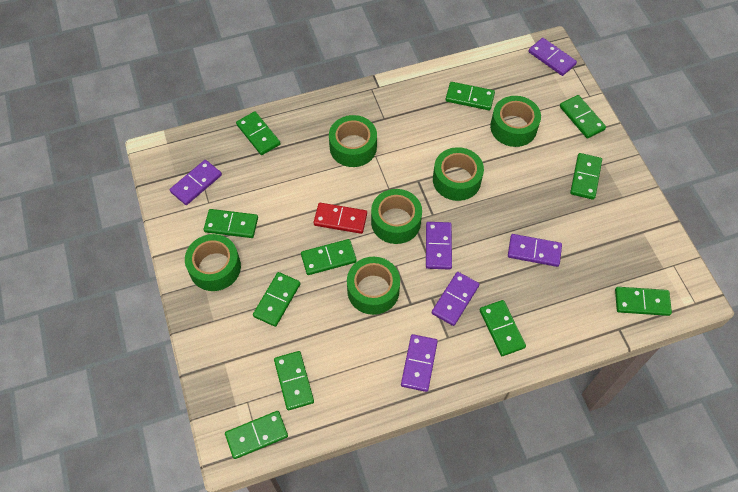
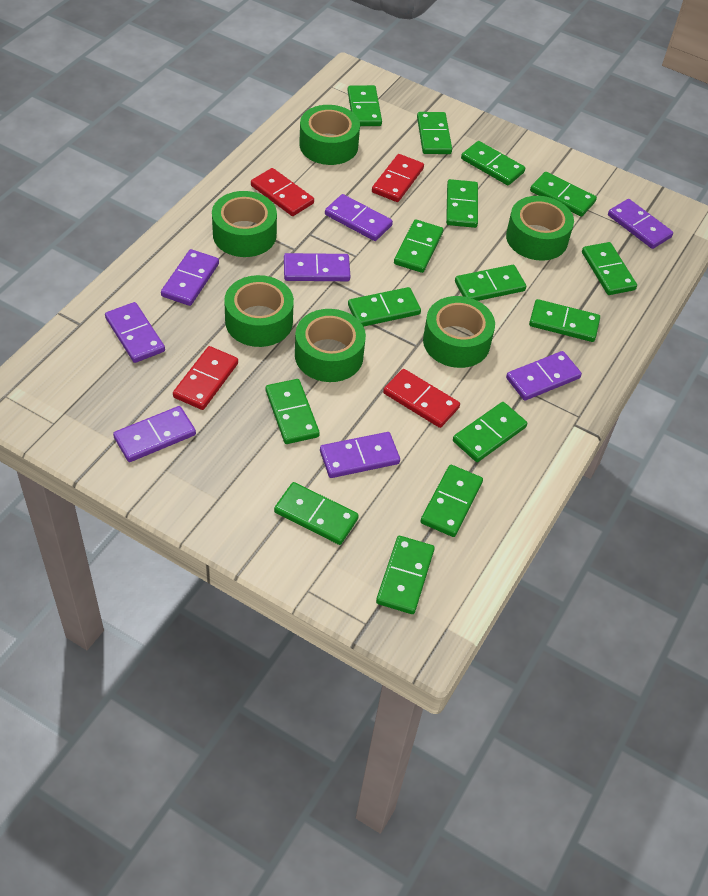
green domino: [204,209,258,238] [225,411,288,459] [236,111,281,155] [253,272,300,327] [274,351,314,410] [301,239,357,275] [446,82,495,110] [480,300,526,356] [560,95,606,139] [570,153,602,200] [615,287,672,316] = 11 -> [266,379,320,444] [274,482,359,545] [347,85,382,126] [348,287,421,327] [376,536,435,614] [394,219,443,273] [417,112,452,154] [421,465,483,537] [446,179,478,228] [453,402,527,462] [455,265,526,301] [461,141,525,185] [529,299,600,342] [530,172,597,217] [582,242,637,295] = 15
purple domino: [170,160,222,205] [401,334,438,392] [426,222,452,270] [432,272,479,326] [508,234,562,267] [529,38,577,76] = 6 -> [105,302,165,363] [113,406,196,462] [161,249,219,306] [284,253,350,281] [320,432,400,478] [325,194,393,241] [506,351,582,400] [608,199,673,249] = 8
red domino: [313,203,367,234] = 1 -> [173,346,238,410] [251,168,314,216] [372,154,424,202] [383,369,460,428] = 4

